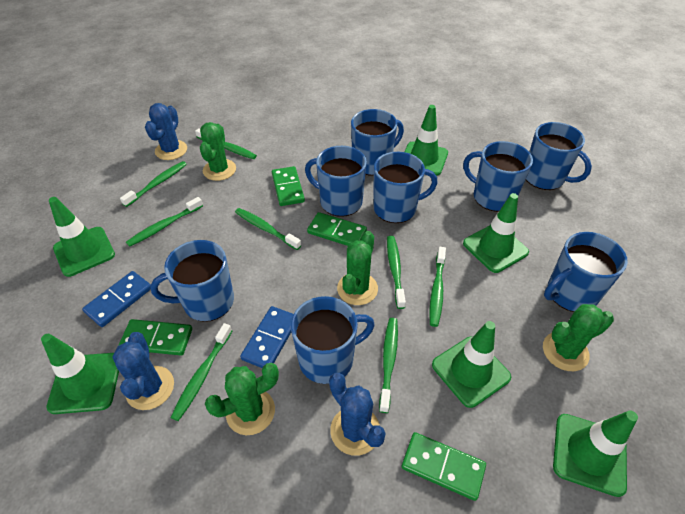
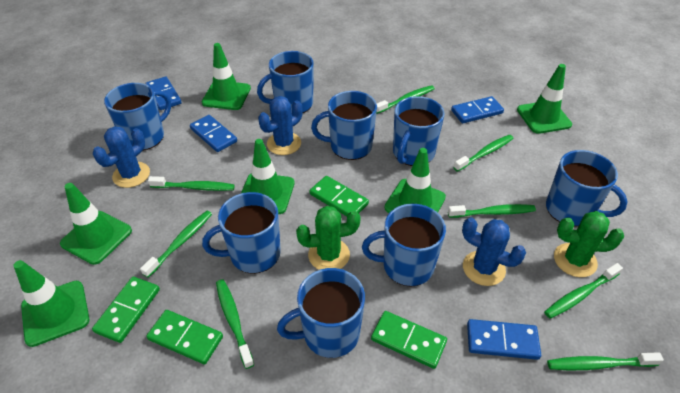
blue domino: [82,271,151,327] [240,306,293,368] = 2 -> [145,77,182,110] [190,115,237,152] [451,96,504,123] [467,319,541,360] = 4
green cactus: [200,122,236,181] [205,363,279,435] [337,231,378,305] [543,304,614,371] = 4 -> [296,206,361,270] [554,211,624,277] = 2

